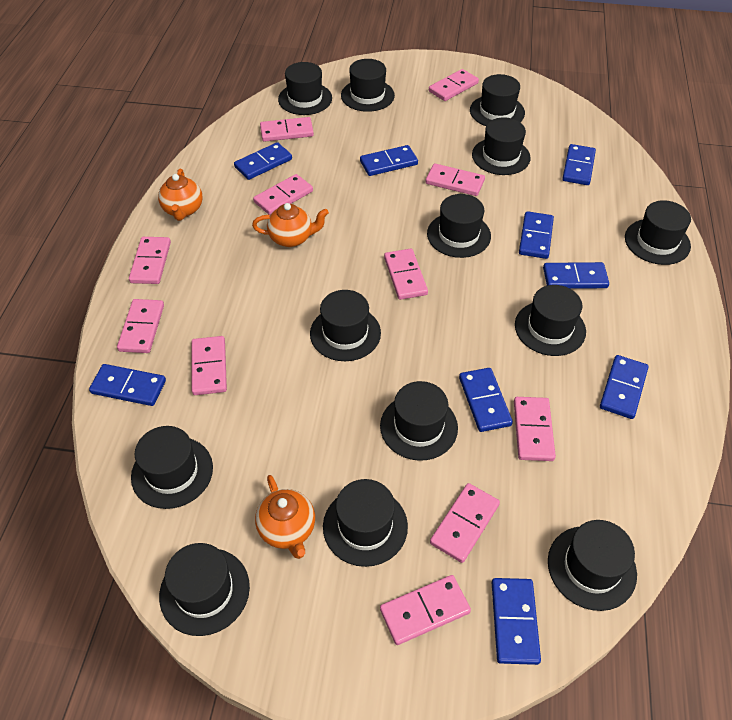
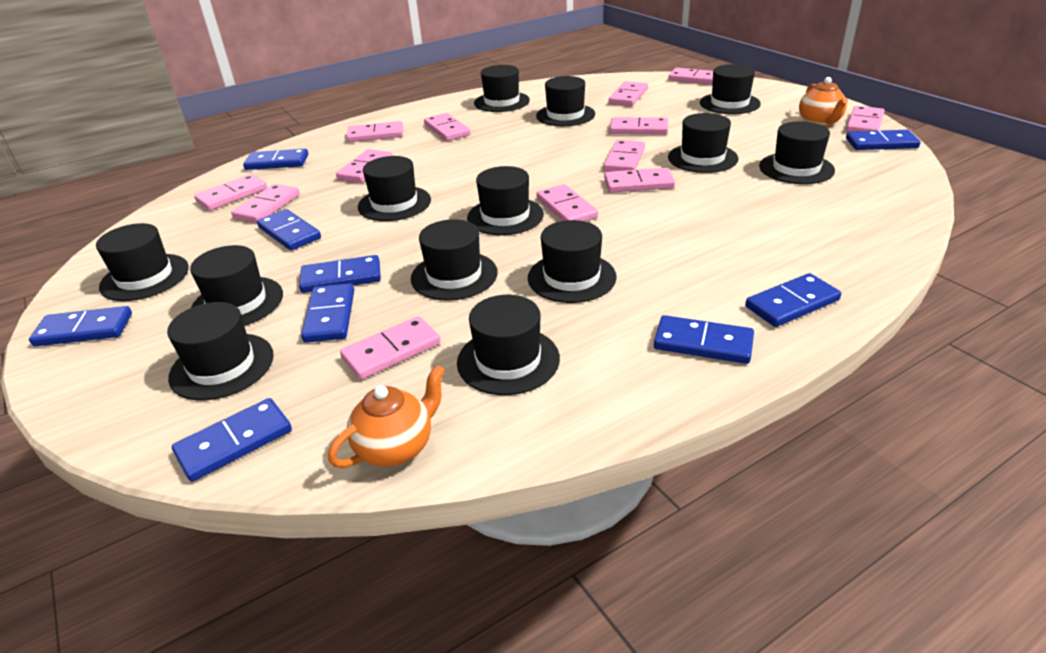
orange teapot: [158,168,203,221] [252,203,329,247] [255,475,315,559] = 3 -> [328,365,445,468] [799,77,848,127] = 2
pink domino: [117,299,164,353] [129,237,171,284] [191,336,227,395] [253,174,313,215] [260,117,314,142] [380,575,471,645] [384,249,428,300] [426,163,485,196] [429,69,479,101] [430,483,500,563] [514,397,556,461] = 11 -> [194,174,267,211] [231,184,300,223] [336,149,393,183] [340,316,441,380] [346,121,403,142] [424,113,470,141] [537,184,598,221] [604,140,645,172] [604,168,675,193] [609,81,648,106] [610,117,668,135] [668,68,713,85] [846,106,885,132] = 13

